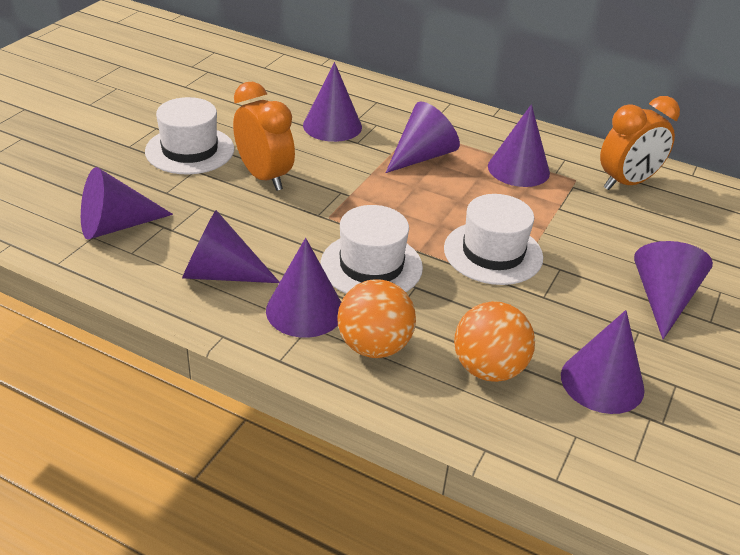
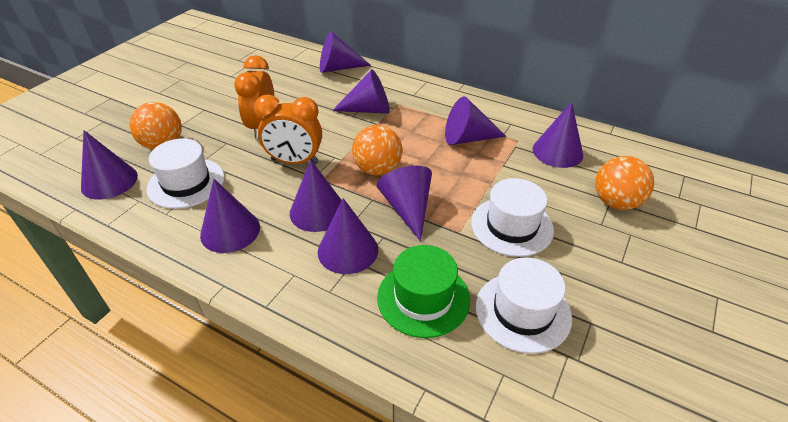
green hat: none = 0 -> [377,245,470,338] = 1
orange ball: [337,279,416,358] [454,301,535,382] = 2 -> [129,102,182,150] [352,125,402,176] [595,156,654,210] = 3
purple cone: [81,167,173,240] [182,210,280,283] [266,238,341,338] [303,62,362,142] [386,101,460,173] [488,104,550,187] [561,310,645,414] [634,241,713,339] = 8 -> [81,130,138,200] [200,179,260,253] [290,159,342,232] [318,198,378,274] [320,31,371,73] [332,69,390,114] [377,166,432,241] [445,96,506,145] [532,102,583,168] = 9

